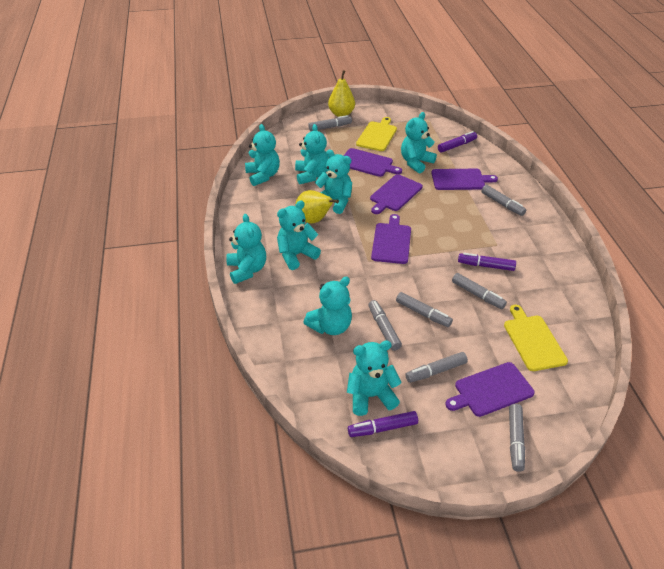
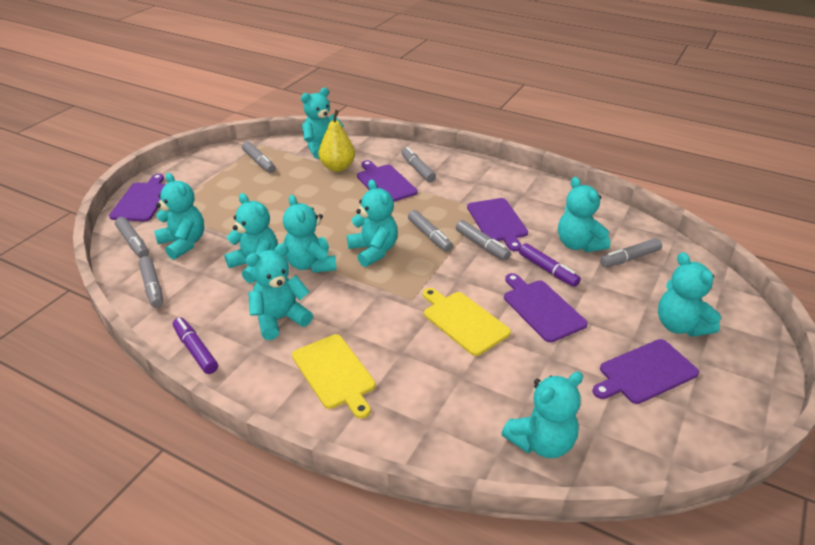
purple marker: [348,411,418,437] [438,131,477,153] [458,253,516,271] = 3 -> [173,317,218,374] [519,243,581,287] = 2
turquoise teddy bear: [226,214,266,284] [245,124,280,186] [277,200,321,270] [295,124,329,184] [303,277,352,335] [315,150,352,214] [347,341,402,416] [401,112,437,173] = 8 -> [154,173,204,260] [224,193,278,283] [246,243,313,340] [283,195,337,273] [301,88,344,159] [347,179,398,267] [501,371,583,458] [558,177,610,252] [658,252,721,337] = 9
yellow pear: [295,190,339,224] [328,70,355,117] = 2 -> [318,110,355,172] = 1

